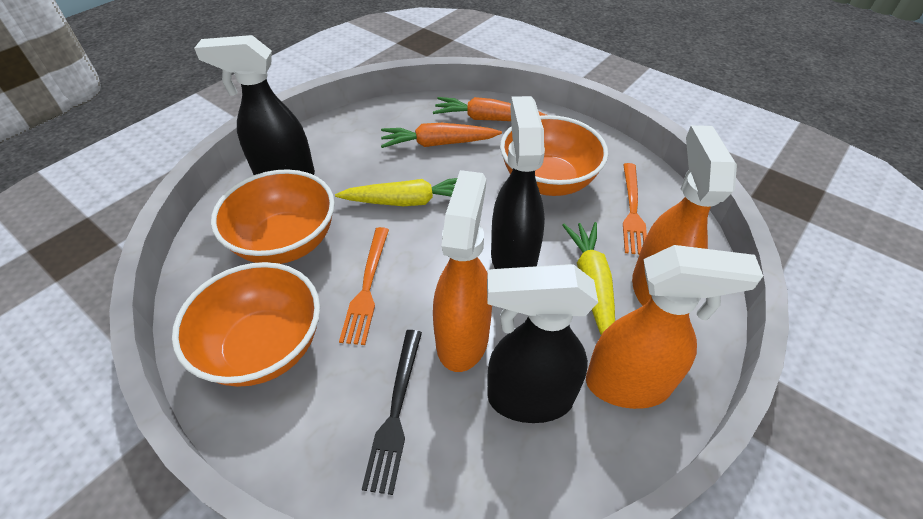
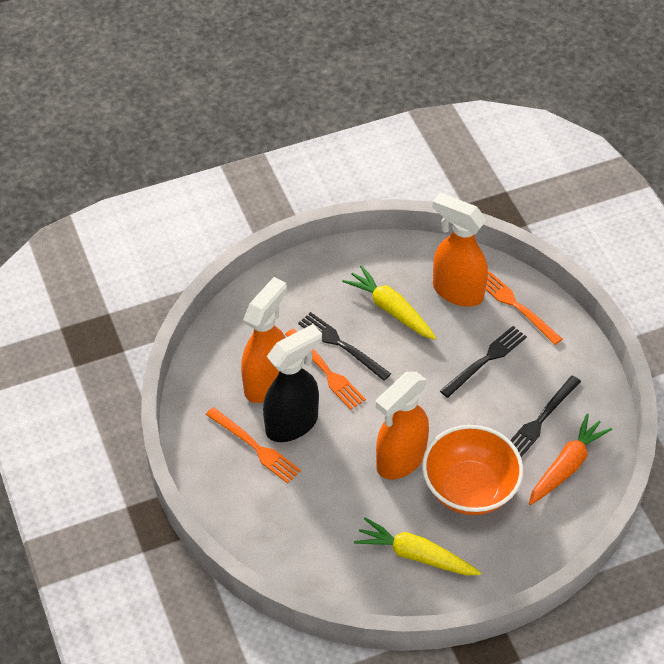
black fork: [361,330,422,495] = 1 -> [298,312,391,381] [440,326,527,398] [510,375,581,457] = 3
black spray bottle: [194,35,315,175] [487,264,598,423] [491,96,545,269] = 3 -> [263,324,322,442] = 1
orange bowl: [172,262,320,387] [211,169,335,264] [500,115,608,196] = 3 -> [422,425,523,515] = 1
orange carrot: [381,123,502,148] [433,97,546,121] = 2 -> [529,413,612,505] = 1
orange fork: [339,227,389,345] [623,163,647,255] = 2 -> [206,407,301,484] [285,329,366,410] [486,271,562,345] = 3

